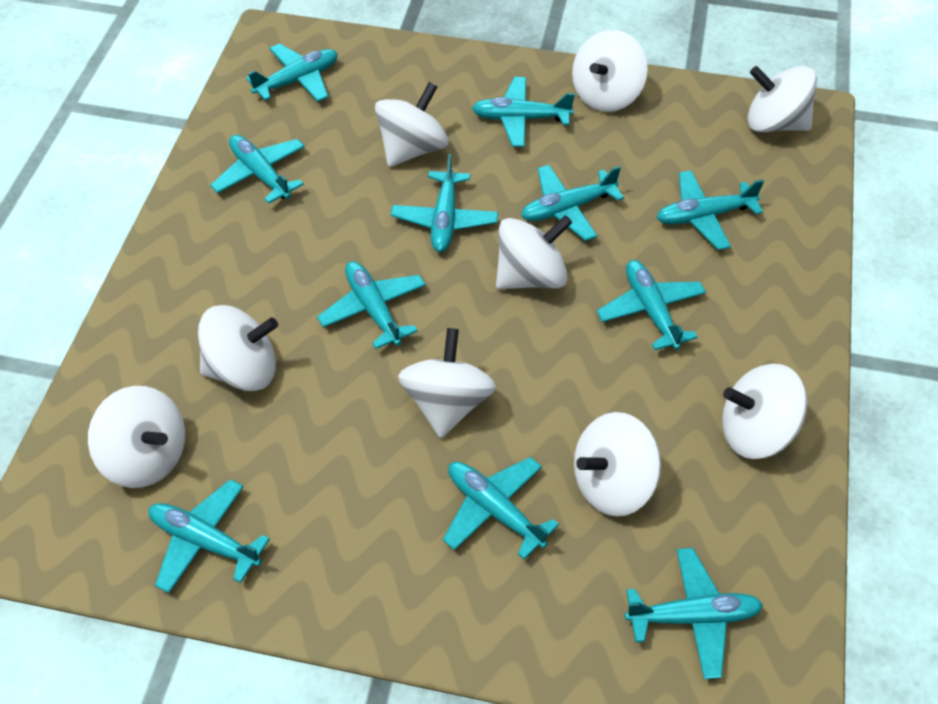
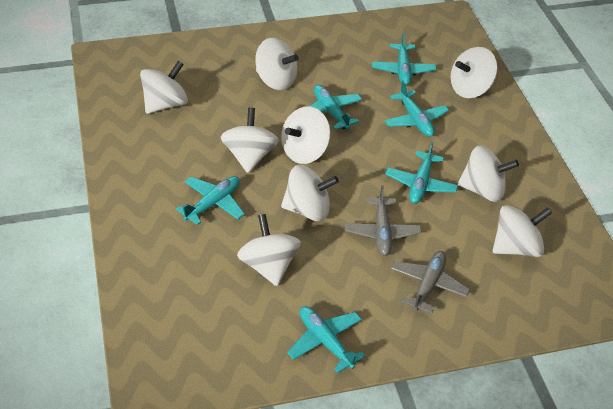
grey plane: none = 0 -> [344,185,422,256] [391,251,470,314] = 2
turquoise plane: [148,479,270,593] [210,135,305,204] [246,43,338,102] [317,261,426,349] [391,154,498,252] [443,457,559,559] [472,77,575,147] [521,165,624,241] [597,260,706,350] [625,548,763,679] [657,170,764,250] = 11 -> [176,176,245,225] [287,306,365,373] [310,85,362,130] [372,32,436,86] [385,80,449,137] [385,141,458,204] = 6

